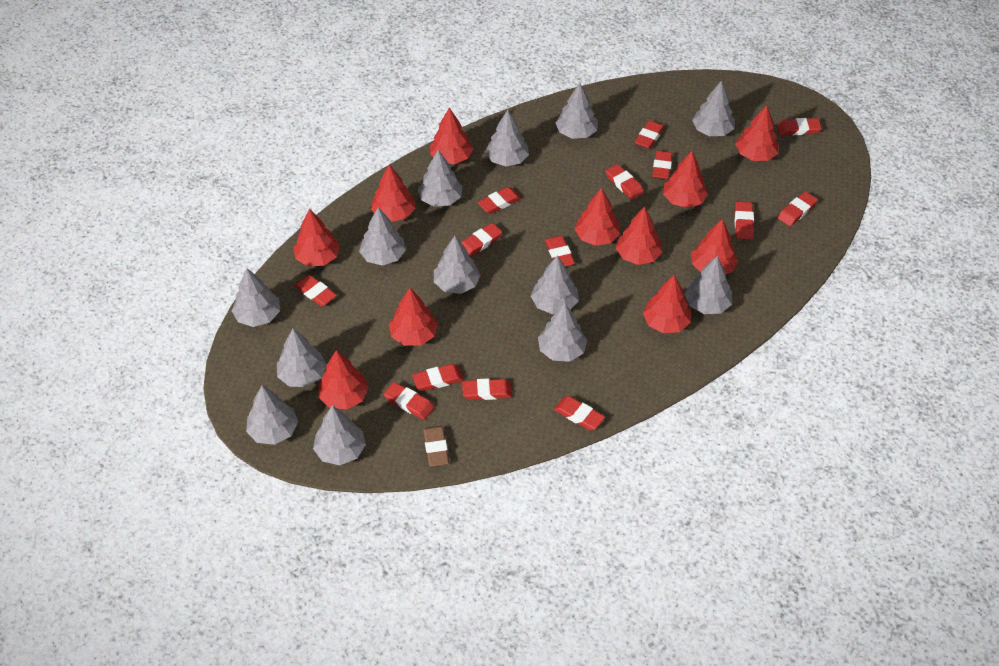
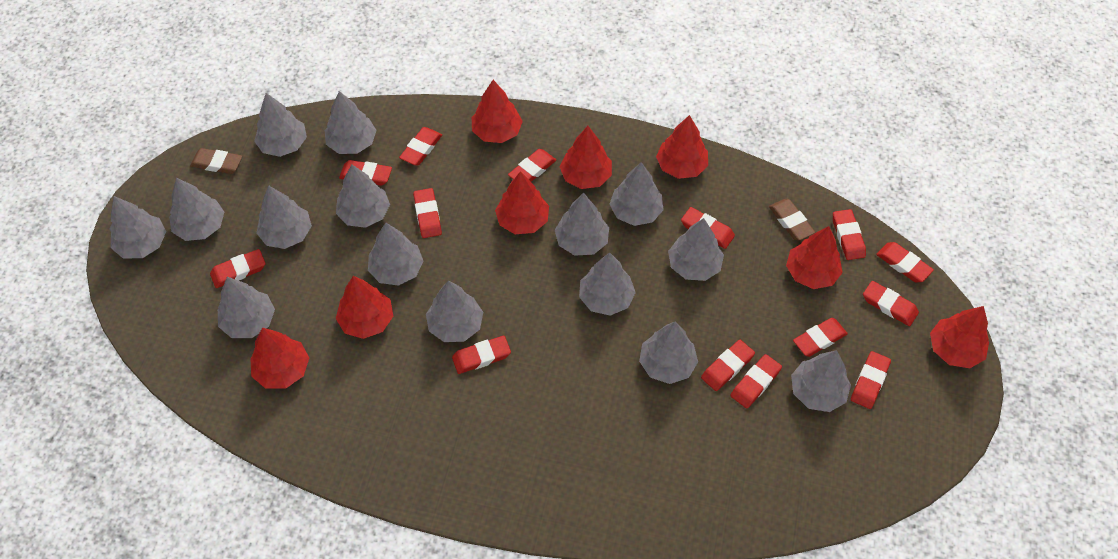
brown eraser: [423,426,449,467] = 1 -> [190,148,242,174] [769,199,815,240] = 2
grey tree: [232,268,280,327] [246,385,298,445] [277,329,327,387] [313,405,366,465] [359,207,406,266] [418,150,462,207] [434,236,480,294] [485,110,529,166] [531,256,579,314] [538,303,587,362] [556,83,598,139] [685,256,732,314] [692,80,735,136] = 13 -> [110,196,166,258] [169,178,224,241] [218,277,275,338] [254,93,307,157] [256,185,312,249] [325,91,376,154] [336,164,390,228] [368,223,423,286] [426,280,483,342] [555,193,609,256] [579,252,636,316] [610,162,664,226] [639,322,698,384] [668,218,724,281] [791,350,851,412] = 15
red tree: [293,209,340,266] [318,350,369,409] [370,164,416,222] [389,288,438,346] [430,108,473,164] [575,188,620,246] [616,206,662,265] [643,275,691,333] [663,151,708,208] [691,219,738,274] [735,105,779,161] = 11 -> [250,327,309,388] [336,276,393,339] [472,80,523,143] [495,171,549,234] [560,126,612,189] [656,115,708,179] [786,226,843,289] [930,306,989,368] = 8

